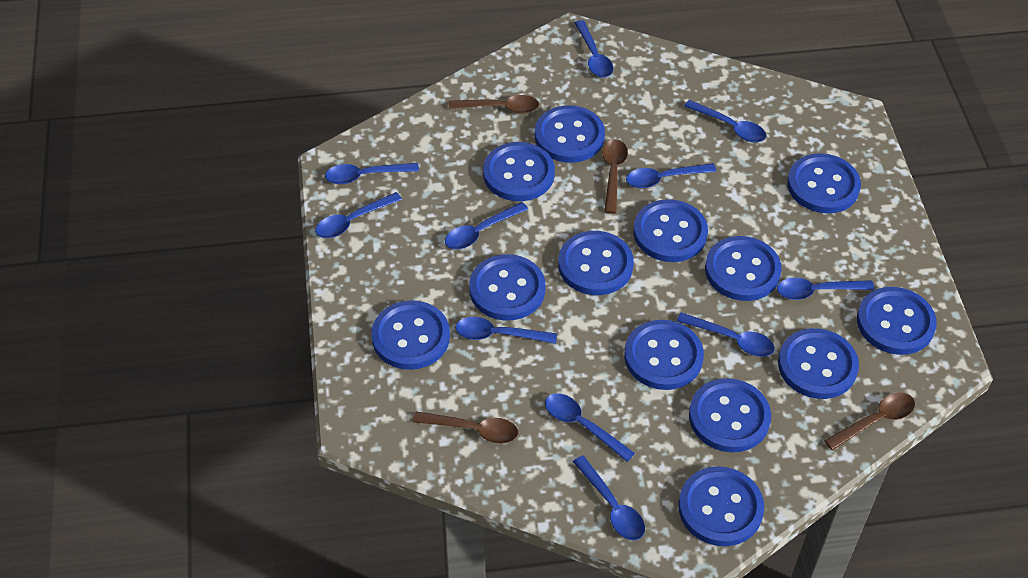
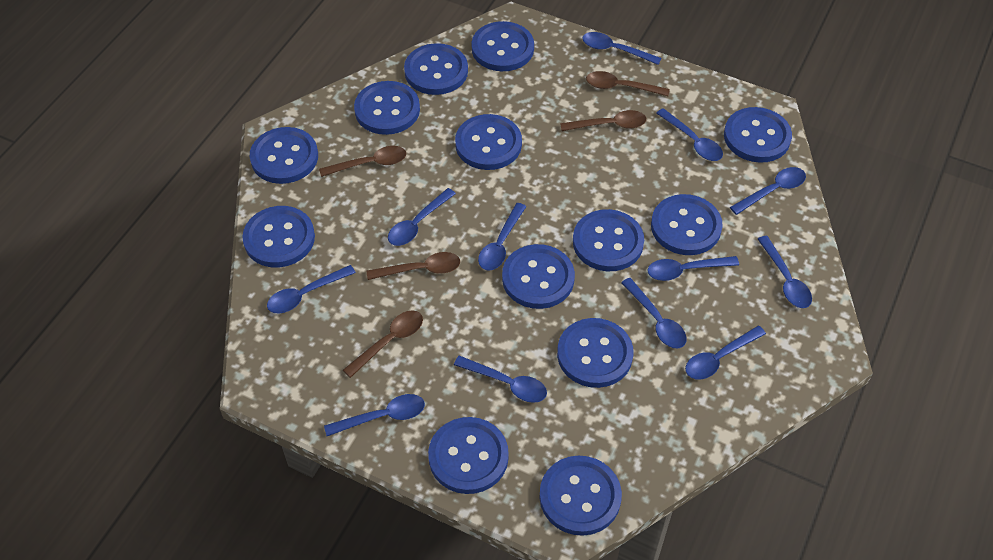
blue spoon: [315,192,402,238] [325,163,419,184] [445,202,528,249] [455,317,557,344] [545,393,635,462] [573,455,645,540] [574,20,613,78] [626,163,717,188] [677,312,775,357] [684,100,766,143] [777,278,875,300] = 11 -> [267,265,356,313] [324,394,425,436] [388,188,456,246] [454,356,547,403] [478,203,527,271] [582,32,661,65] [621,278,687,348] [647,256,739,281] [656,108,723,161] [685,326,766,379] [730,167,806,215] [758,236,812,308] = 12
brown spoon: [413,411,518,444] [449,95,539,114] [602,139,628,214] [824,392,915,450] = 4 -> [319,146,406,177] [343,311,423,378] [367,252,460,280] [560,110,646,131] [586,71,670,96] = 5

